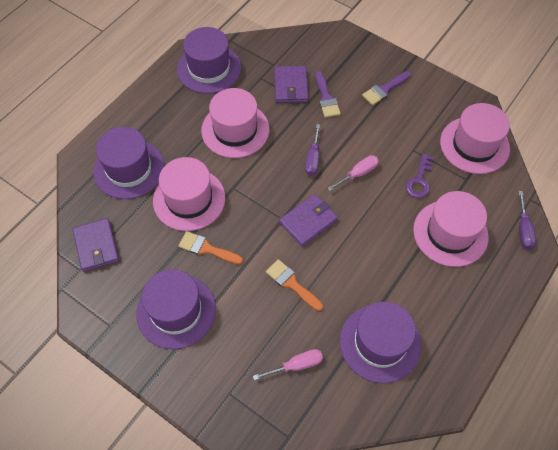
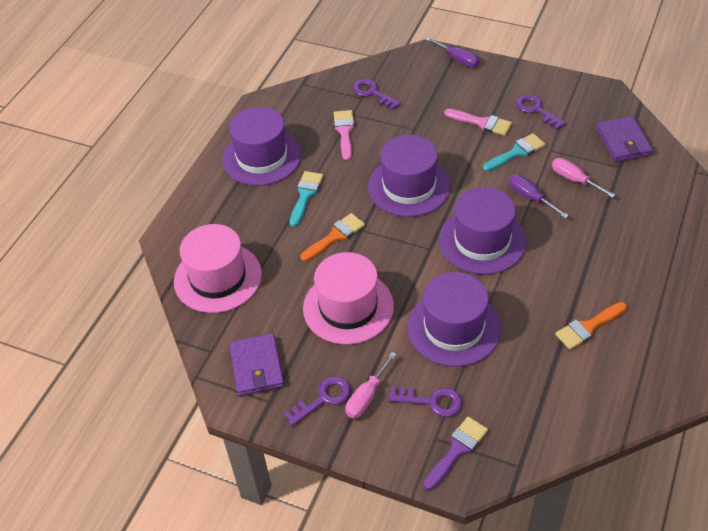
pink brush: none = 0 -> [334,110,354,160] [444,109,512,136] = 2
pink hat: [153,157,225,231] [201,88,269,158] [413,191,489,267] [440,103,510,174] = 4 -> [174,224,262,313] [303,252,394,345] = 2
purple brush: [315,71,341,118] [362,71,411,106] = 2 -> [424,416,488,490] = 1
purple key: [405,154,434,198] = 1 -> [283,377,351,426] [352,79,401,110] [388,386,462,417] [516,95,566,130] = 4
purple wallet: [73,218,119,272] [275,66,308,103] [279,194,338,247] = 3 -> [229,333,284,396] [596,116,653,162] = 2
turquoise brush: none = 0 -> [290,171,323,227] [483,133,546,171] = 2

